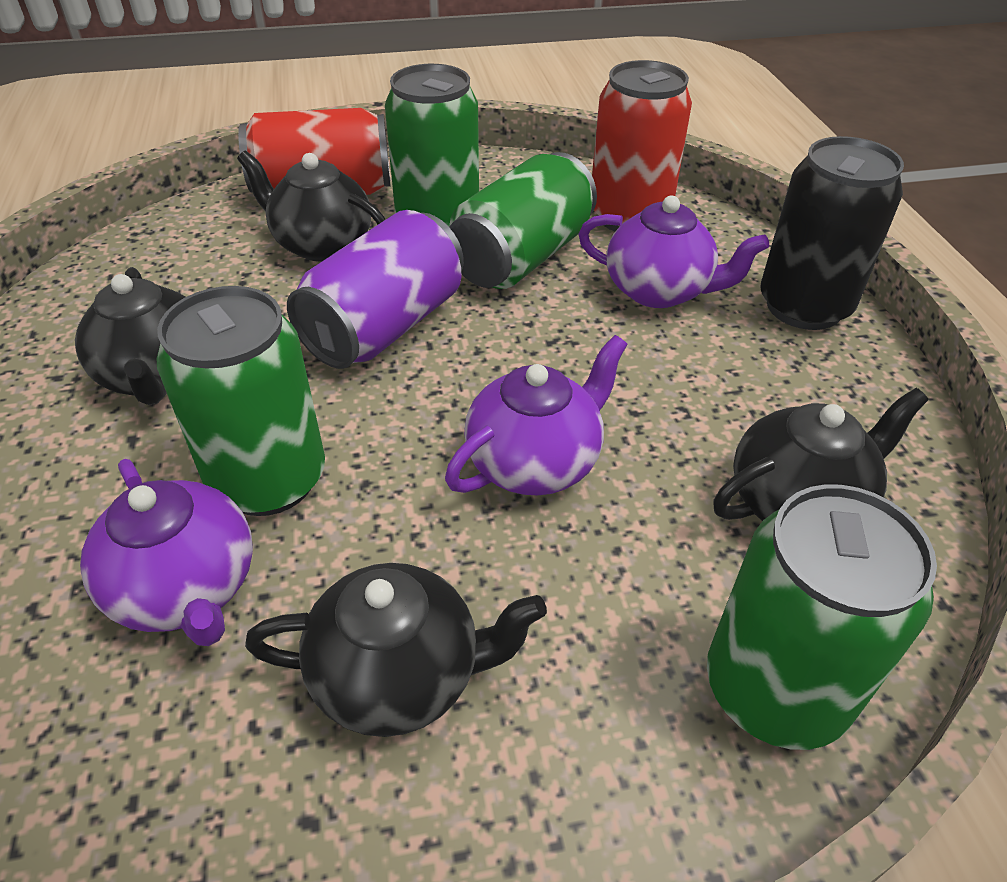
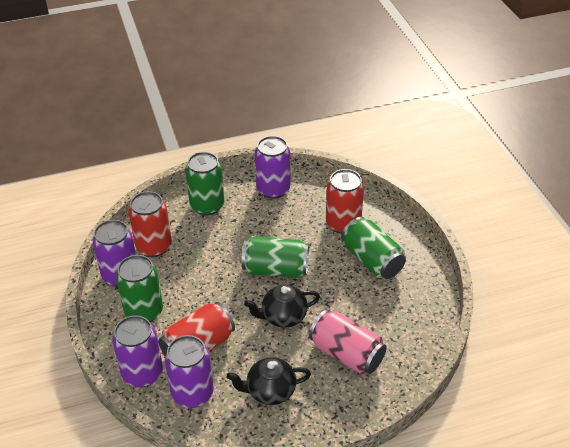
black can: [760,136,904,330] = 1 -> none = 0
black teapot: [75,267,185,405] [237,150,386,262] [245,563,547,737] [713,388,929,521] = 4 -> [227,357,311,405] [244,285,320,328] = 2
pink can: none = 0 -> [309,309,387,374] = 1
purple can: [287,210,464,369] = 1 -> [93,220,136,287] [112,315,163,387] [165,335,214,408] [255,136,290,199] = 4
purple teapot: [80,459,253,646] [445,335,628,496] [579,196,769,308] = 3 -> none = 0
red can: [238,108,391,195] [592,60,692,231] = 2 -> [128,191,172,257] [158,302,235,356] [326,169,364,234] = 3

